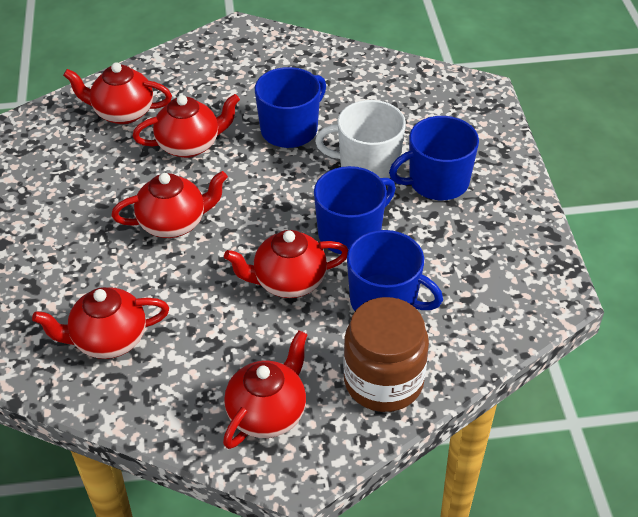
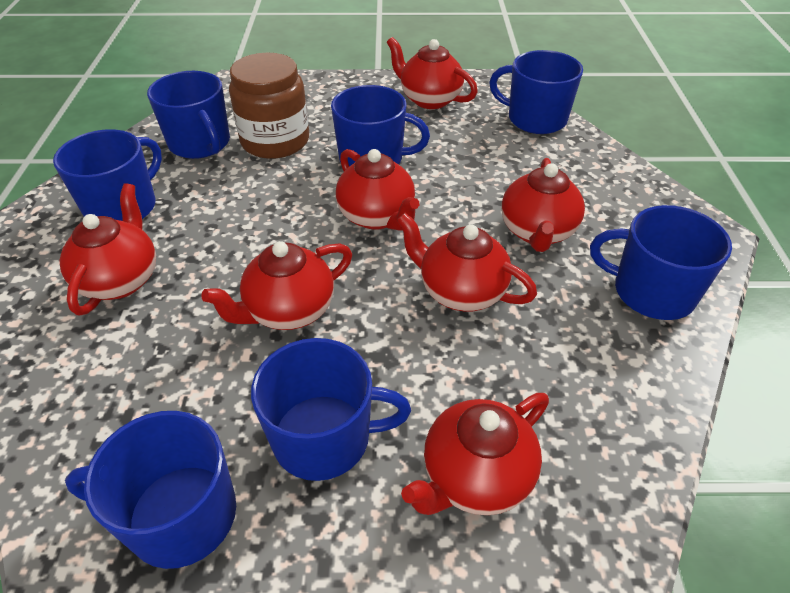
blue mug: [255,67,326,148] [314,166,396,254] [347,230,443,311] [389,116,479,200] = 4 -> [53,129,162,221] [65,411,236,569] [147,71,230,159] [251,338,411,481] [331,85,430,166] [489,50,583,134] [590,205,732,320] = 7
red teapot: [32,287,169,359] [63,62,172,124] [111,171,228,238] [133,94,240,158] [223,331,308,449] [224,230,348,298] = 6 -> [59,183,156,315] [201,241,352,330] [336,149,419,231] [387,37,478,109] [397,213,537,311] [401,393,549,515] [501,158,585,252] = 7
white mug: [315,100,406,178] = 1 -> none = 0

